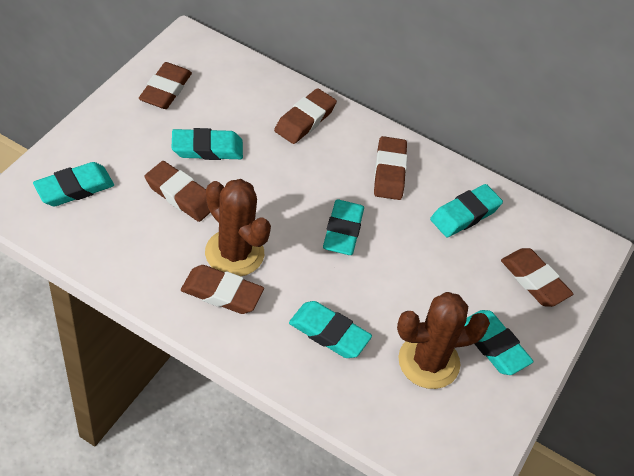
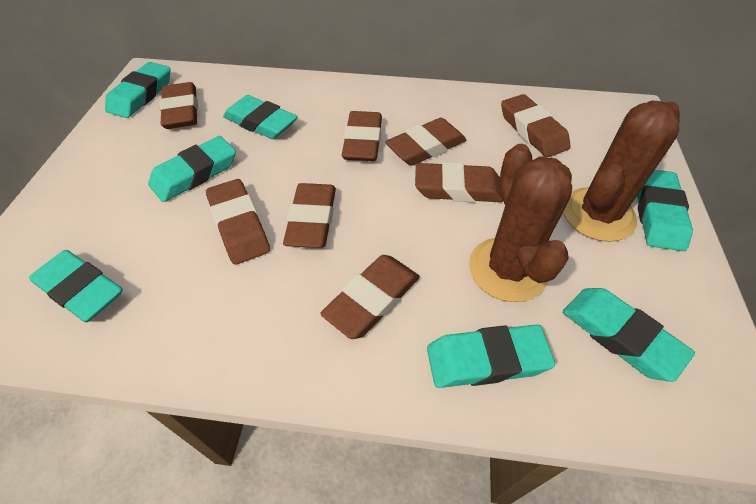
brown eraser: [139,62,192,109] [145,161,211,222] [181,265,264,314] [274,88,337,144] [374,136,407,200] [501,248,573,307] = 6 -> [159,82,198,129] [206,179,270,265] [283,183,336,248] [320,255,420,339] [342,111,382,161] [385,118,466,166] [415,162,503,202] [501,94,571,158] = 8
turquoise eraser: [33,162,114,207] [172,128,243,160] [289,301,372,358] [323,200,364,255] [430,184,503,237] [465,310,534,375] = 6 -> [29,250,123,322] [105,62,171,118] [148,136,236,202] [223,95,298,139] [427,324,555,388] [563,288,695,382] [637,170,693,251] = 7

